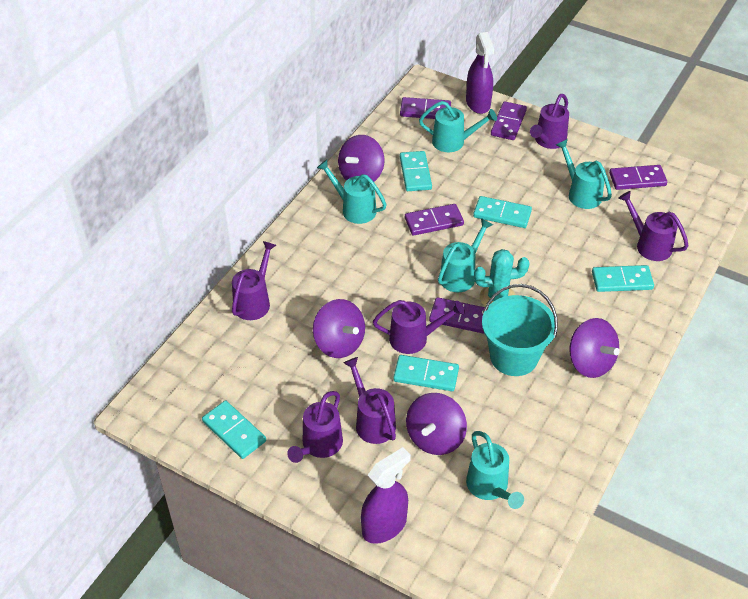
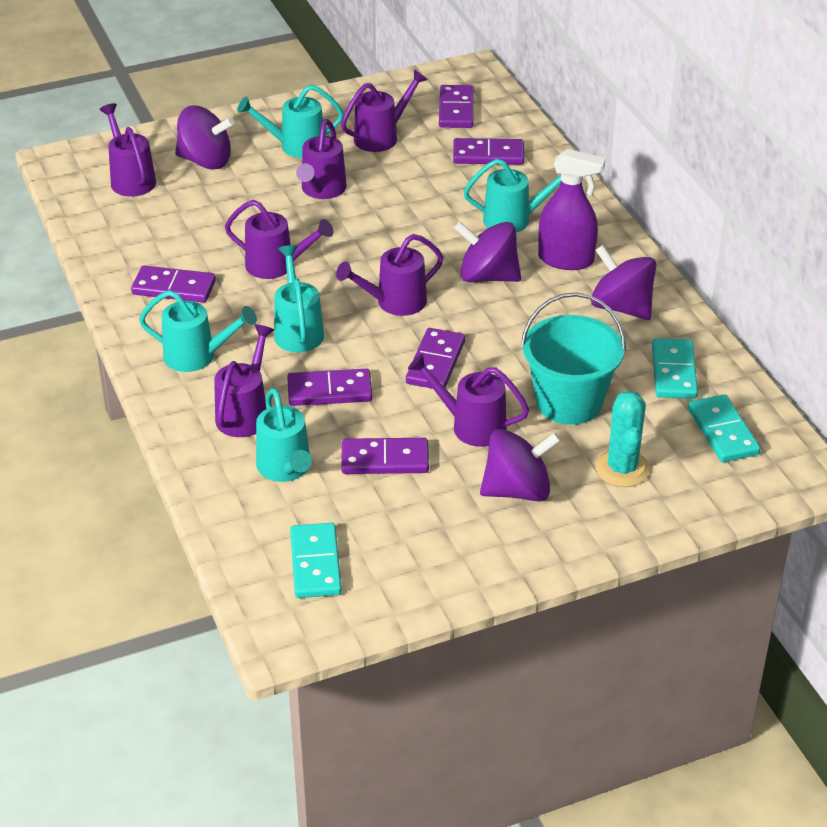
purple domino: [400,97,451,119] [405,204,464,236] [429,297,485,334] [491,101,527,140] [609,165,667,190] = 5 -> [131,266,216,303] [287,369,372,406] [341,438,429,474] [406,328,465,389] [439,85,474,128] [453,138,524,165] = 6
purple spray bottle: [361,447,411,544] [466,32,494,114] = 2 -> [538,149,605,270] = 1
purple watering can: [232,241,276,320] [287,391,343,463] [344,357,396,444] [373,300,465,354] [530,94,569,149] [619,191,689,261] = 6 -> [100,103,156,197] [214,324,274,437] [225,200,333,279] [296,119,347,199] [336,234,443,316] [341,69,428,152] [408,354,529,447] = 7
turquoise domino: [202,400,266,459] [393,355,459,391] [400,151,432,191] [473,196,532,228] [592,265,654,292] = 5 -> [290,523,342,598] [652,338,698,399] [688,394,761,462] = 3

